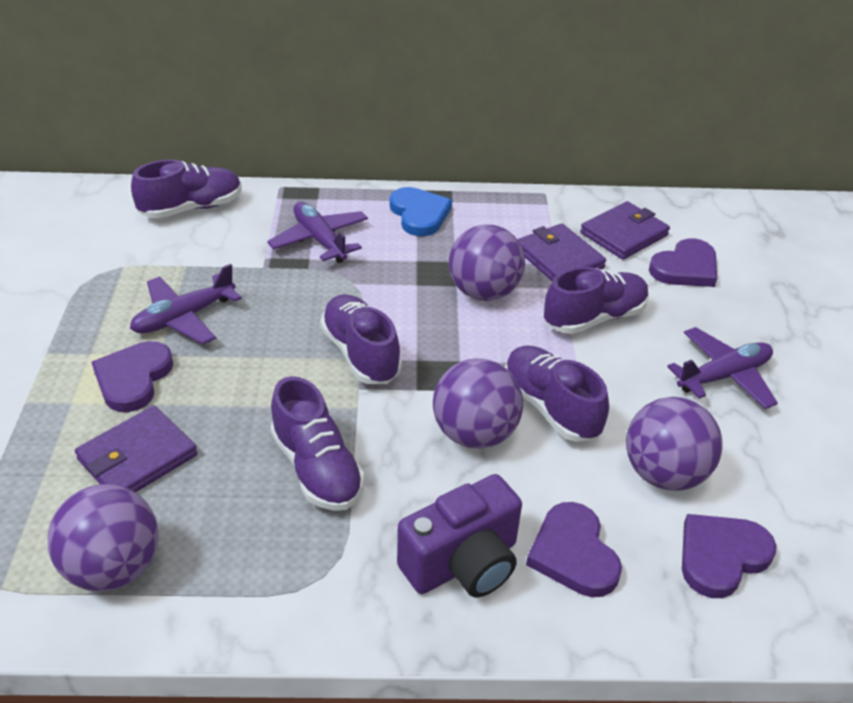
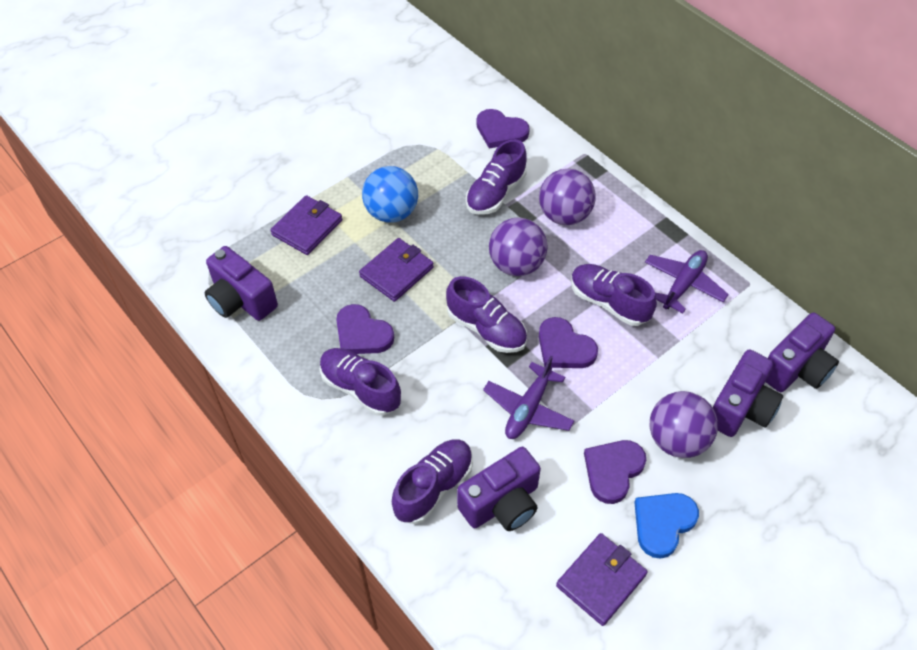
blue ball: none = 0 -> [362,166,418,223] = 1
purple ball: [48,484,159,591] [433,358,523,449] [449,224,525,301] [626,397,723,491] = 4 -> [489,218,548,276] [539,169,596,225] [650,391,718,458] = 3
purple camera: [397,474,522,597] = 1 -> [205,246,278,321] [457,447,541,531] [713,349,783,437] [766,313,839,392] = 4
purple plane: [130,264,242,345] [267,202,368,263] [667,327,778,409] = 3 -> [483,356,574,439] [645,250,729,313] = 2

